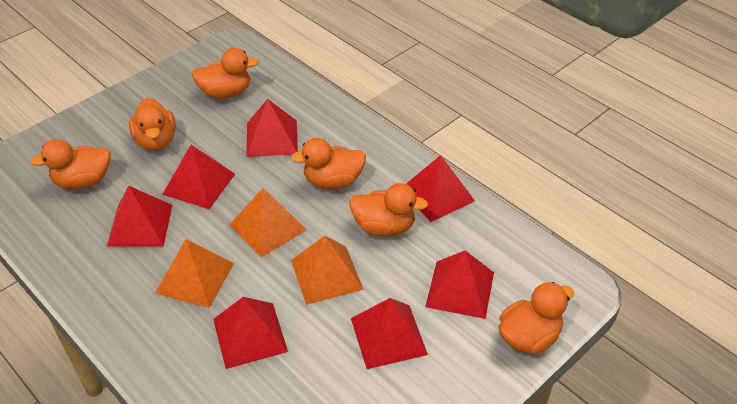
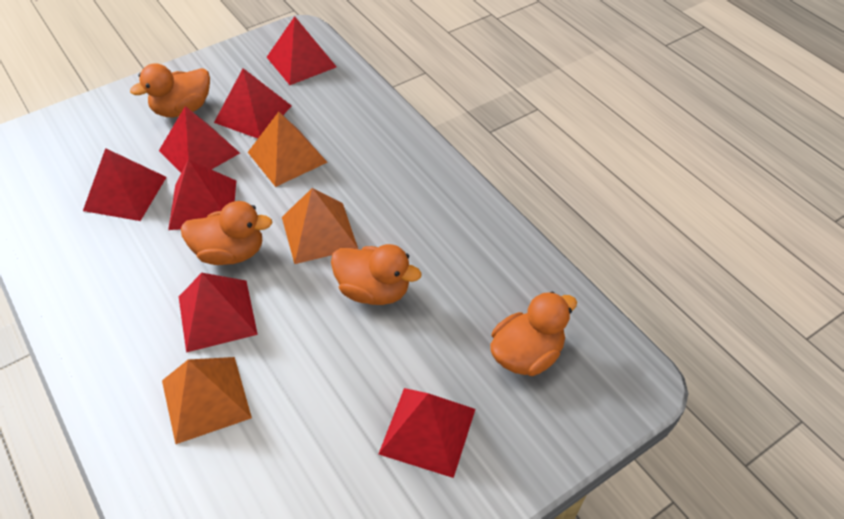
orange duck: [31,139,111,189] [129,98,176,151] [192,48,259,98] [291,138,366,189] [349,183,428,236] [499,282,574,354] = 6 -> [130,63,210,117] [181,201,273,265] [331,244,422,305] [490,291,577,376] = 4

